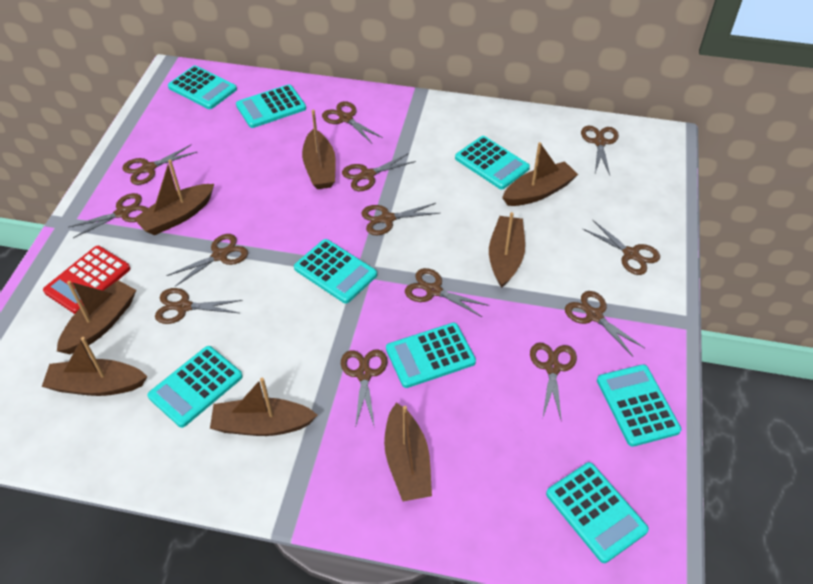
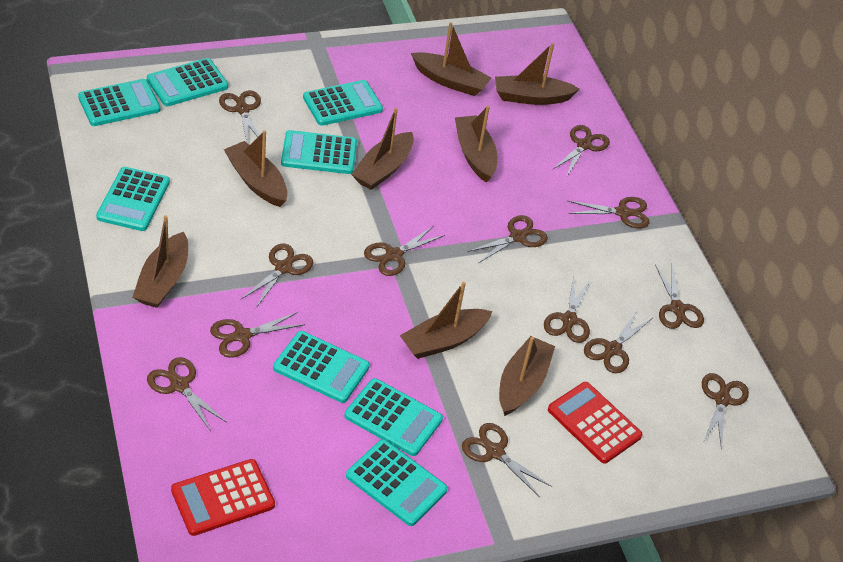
red calculator: [43,246,131,314] = 1 -> [171,459,275,536] [548,382,642,464] = 2

